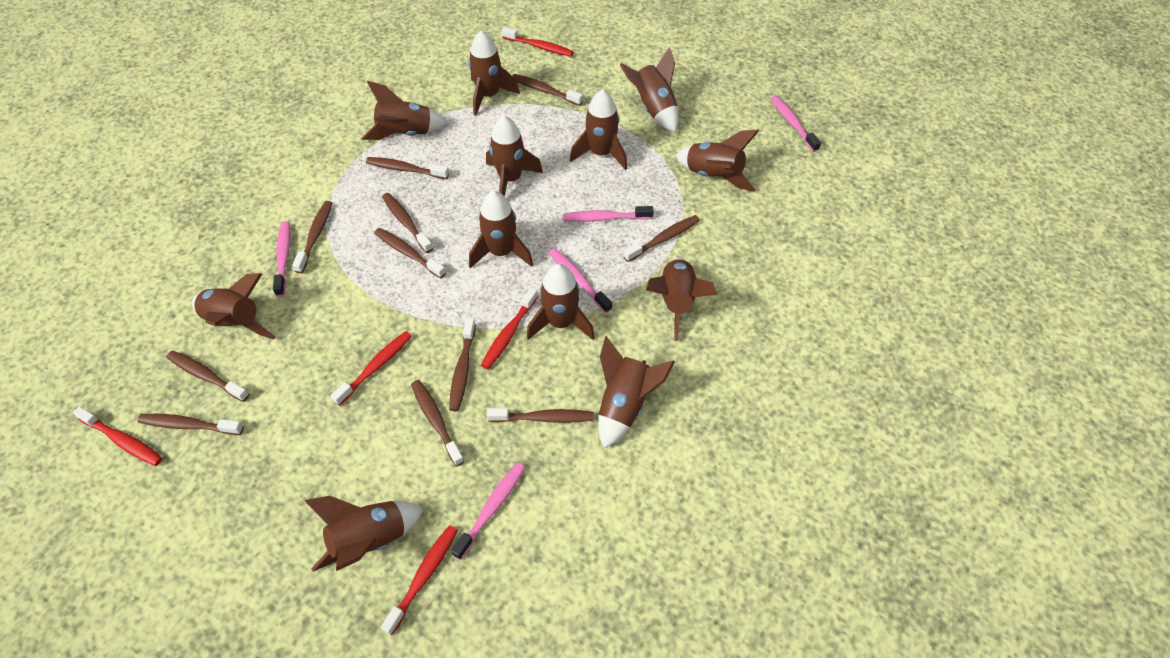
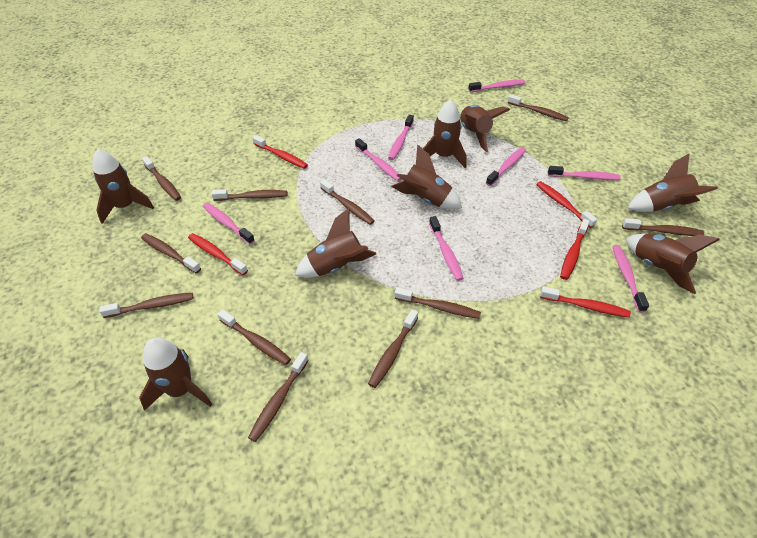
brown rocket: [192,273,275,339] [304,496,423,572] [362,81,447,140] [468,30,520,116] [469,191,533,268] [486,116,543,197] [527,264,595,340] [570,89,627,170] [598,336,675,448] [620,47,679,132] [646,258,717,341] [675,130,759,192] = 12 -> [93,149,154,224] [139,337,212,411] [295,208,376,278] [391,145,462,210] [423,99,467,168] [460,105,510,152] [626,233,720,294] [628,153,718,212] = 8
pink toothbrush: [273,221,291,297] [451,463,525,560] [548,248,612,313] [563,206,654,222] [771,96,821,152] = 5 -> [203,203,255,244] [355,138,401,181] [388,115,414,160] [429,216,464,281] [468,80,525,92] [486,147,526,186] [548,166,621,180] [612,245,649,312] = 8

